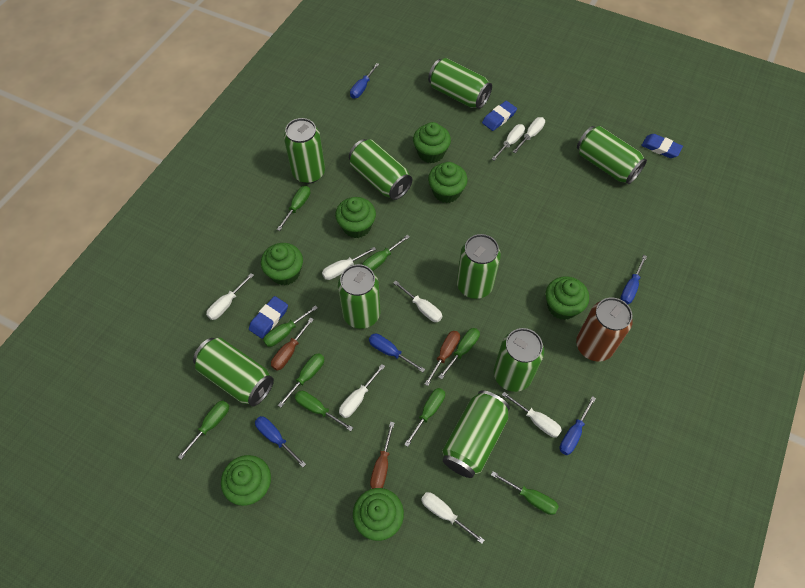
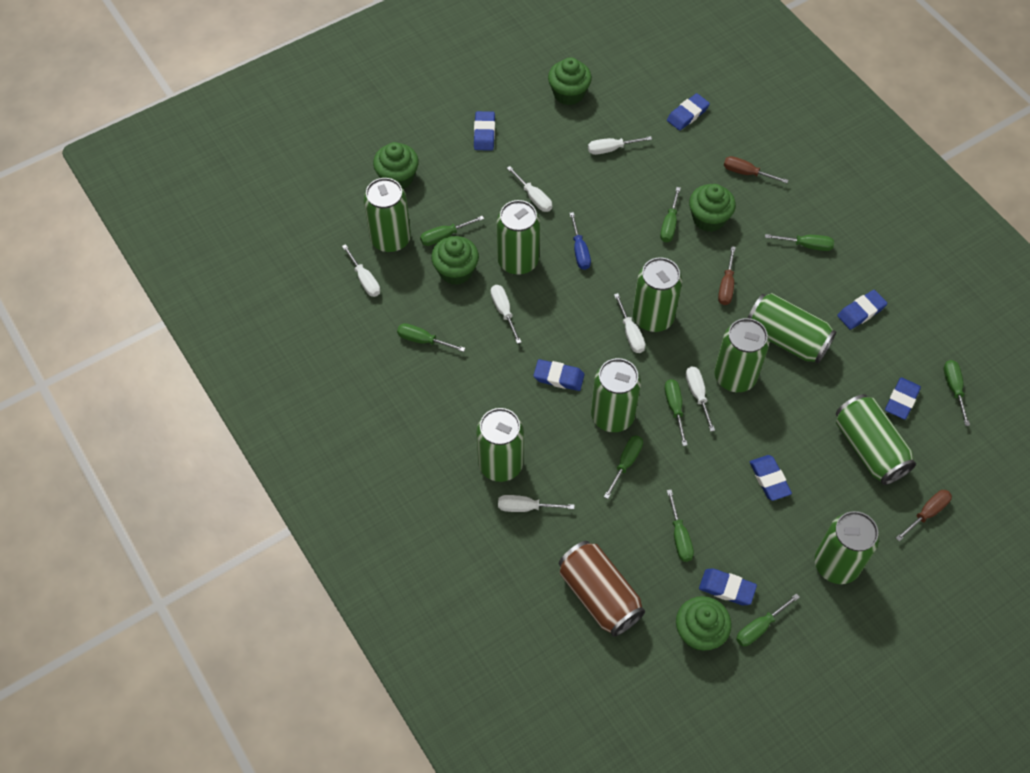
blue eraser: [249,296,288,339] [482,101,517,131] [641,134,683,158] = 3 -> [474,111,495,151] [533,359,585,391] [667,93,710,131] [699,568,757,605] [750,455,792,501] [837,290,887,330] [885,377,921,420] = 7
blue screwdriver: [255,416,306,467] [350,63,379,99] [369,334,425,372] [560,396,596,455] [620,255,647,304] = 5 -> [569,212,591,270] = 1
green cupcake: [221,455,271,506] [261,243,303,285] [335,197,376,238] [353,488,404,541] [413,122,451,163] [428,162,468,203] [546,276,589,320] = 7 -> [373,142,419,189] [431,236,479,285] [548,57,592,105] [676,596,732,651] [689,184,736,232] = 5
white screwdriver: [206,273,254,320] [322,247,376,280] [339,364,385,418] [393,281,442,322] [421,492,484,544] [492,124,525,161] [502,392,562,437] [513,117,545,153] = 8 -> [342,244,380,297] [491,285,522,344] [498,495,574,512] [507,166,552,212] [588,136,652,155] [614,293,645,353] [686,366,715,432] = 7

